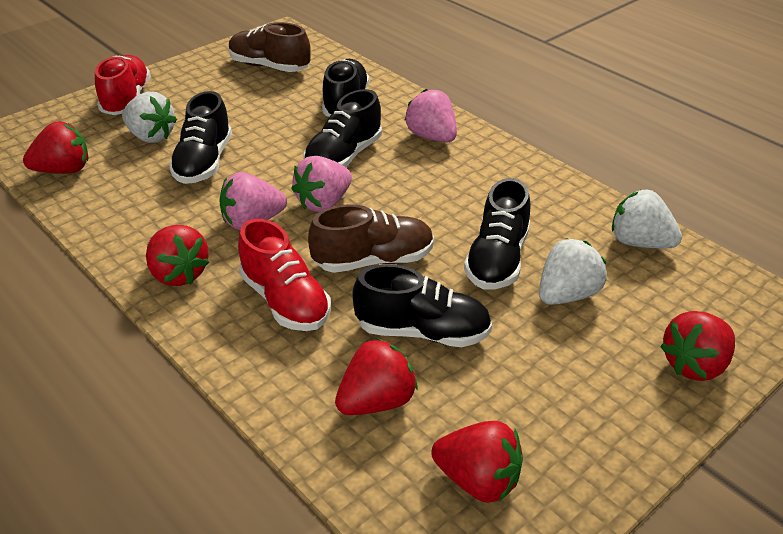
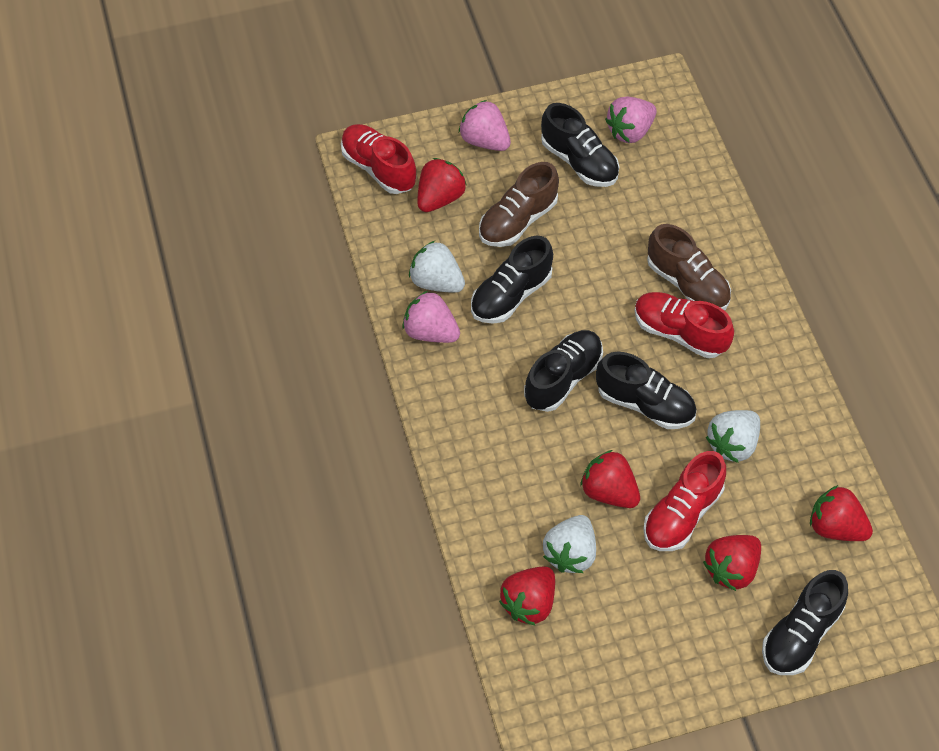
red shoe: [95,55,151,115] [238,219,331,331] = 2 -> [341,124,416,194] [634,292,734,358] [643,451,726,551] = 3

